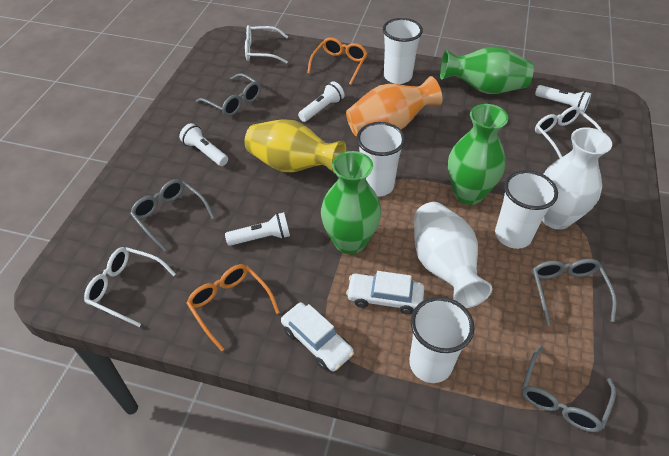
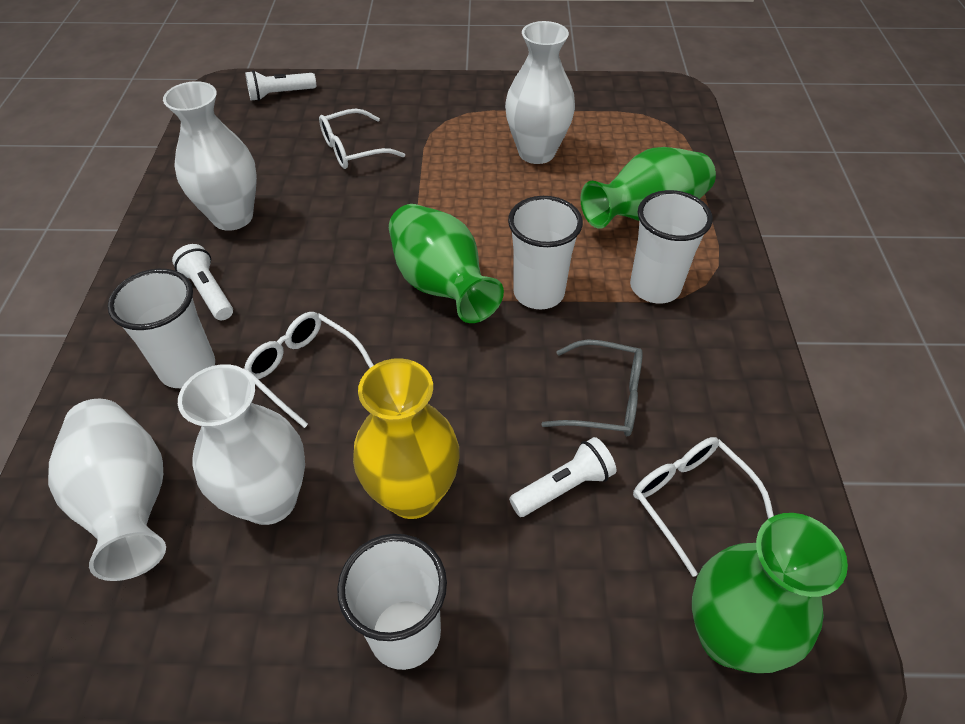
grey glasses: [130,179,215,251] [196,73,261,116] [521,346,616,432] [532,259,617,326] = 4 -> [541,339,643,436] = 1
orange glasses: [186,264,280,351] [307,37,368,85] = 2 -> none = 0
orange vase: [346,76,442,136] = 1 -> none = 0
white car: [281,303,354,372] [346,271,424,314] = 2 -> none = 0
white flashlight: [179,123,228,166] [225,212,290,246] [298,81,345,122] [535,85,591,112] = 4 -> [172,244,233,320] [245,70,316,101] [509,437,617,517] = 3
white vase: [414,202,492,308] [542,127,612,230] = 2 -> [48,399,166,581] [163,81,257,231] [178,364,305,525] [505,21,575,164] = 4

